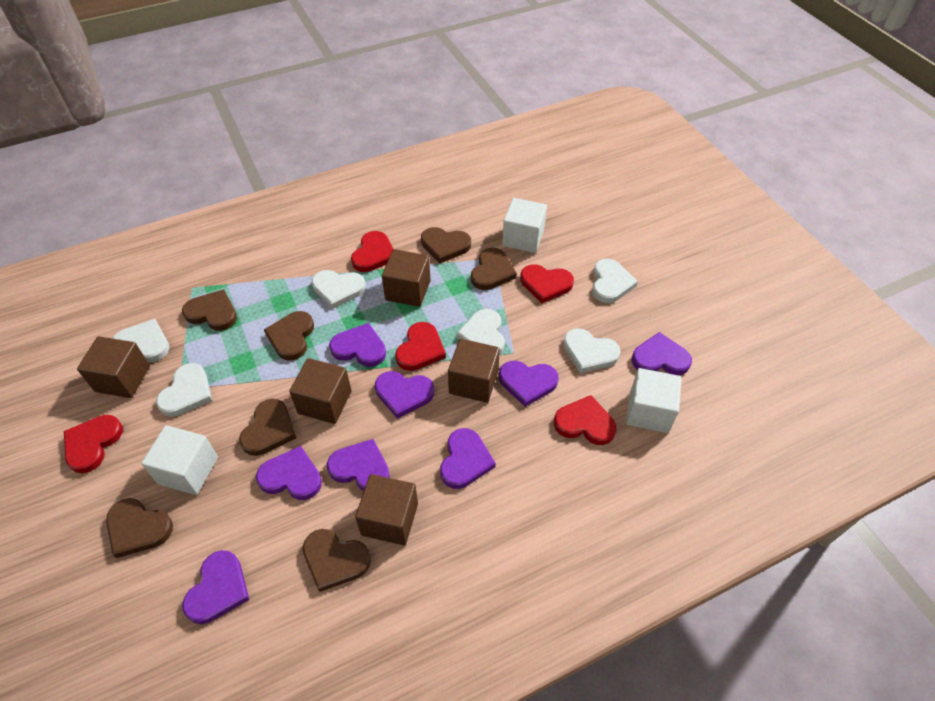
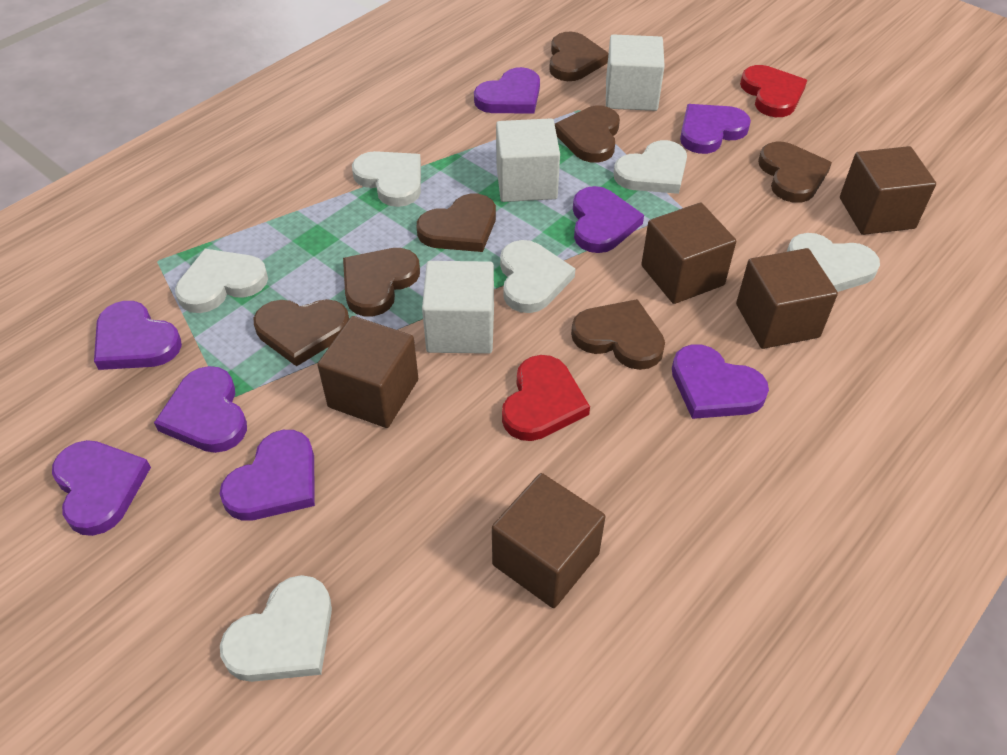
red heart: [64,415,123,473] [351,231,393,272] [395,322,446,371] [520,264,574,303] [554,395,617,445] = 5 -> [502,355,590,441] [740,65,807,117] = 2

